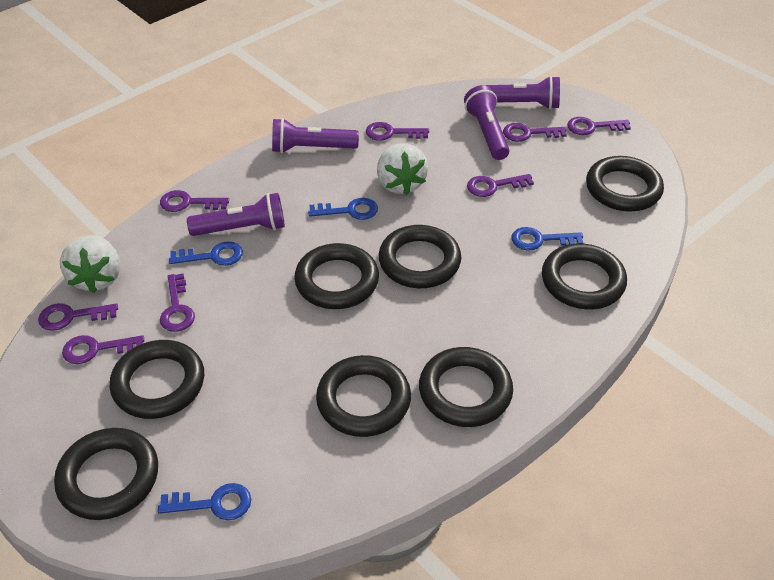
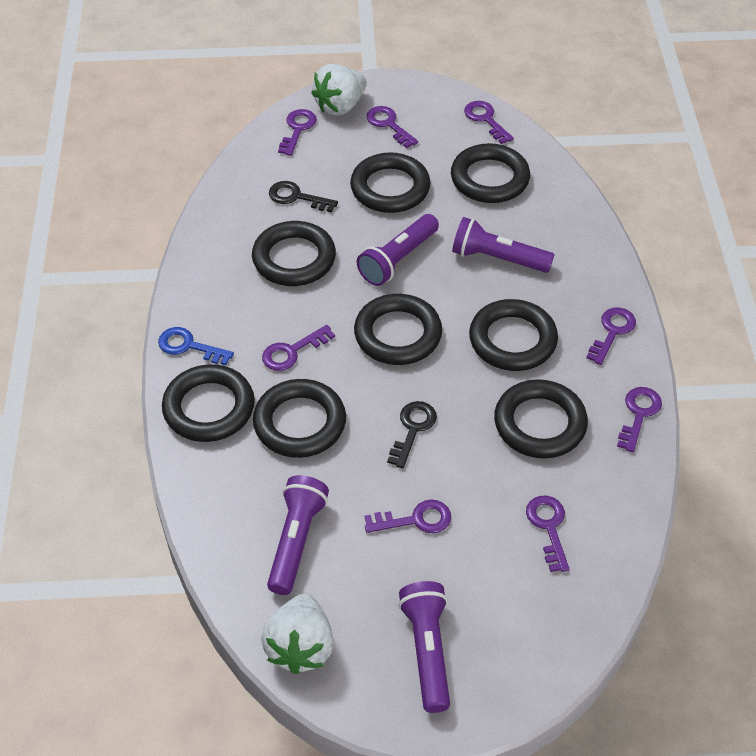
black key: none = 0 -> [269,181,338,213] [387,401,437,468] = 2
blue key: [158,483,251,520] [169,241,243,266] [308,198,378,220] [512,227,583,251] = 4 -> [158,327,234,365] = 1

